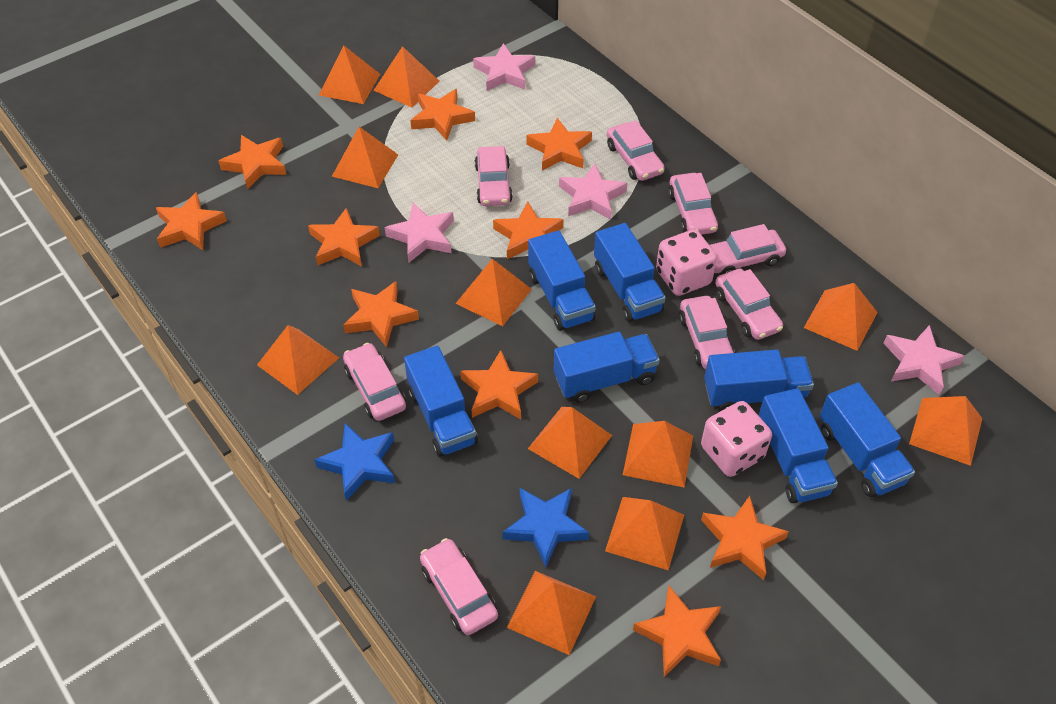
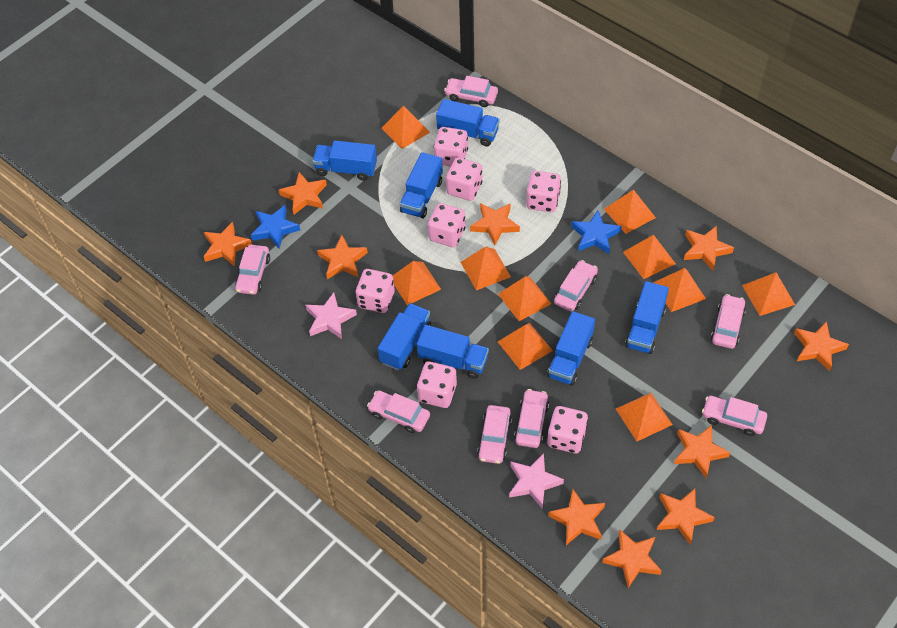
orange pyramid: [257,325,339,395] [319,45,380,104] [332,127,398,188] [373,46,439,108] [455,259,532,326] [507,571,596,655] [528,407,612,479] [605,497,684,570] [623,421,693,488] [804,283,878,351] [909,396,982,466] = 11 -> [382,106,430,149] [393,261,441,305] [461,246,511,290] [498,276,551,321] [498,323,553,370] [604,190,656,234] [616,393,672,441] [623,235,676,279] [653,268,706,312] [742,272,795,316] = 10
pink dice: [656,229,717,296] [701,401,772,477] = 2 -> [356,269,395,313] [417,362,457,408] [428,203,466,247] [434,127,468,167] [446,158,482,201] [526,171,561,212] [547,406,588,454] = 7
pink star: [385,203,454,262] [473,43,535,91] [559,164,627,220] [883,325,965,395] = 4 -> [305,292,357,339] [509,453,564,508] = 2

